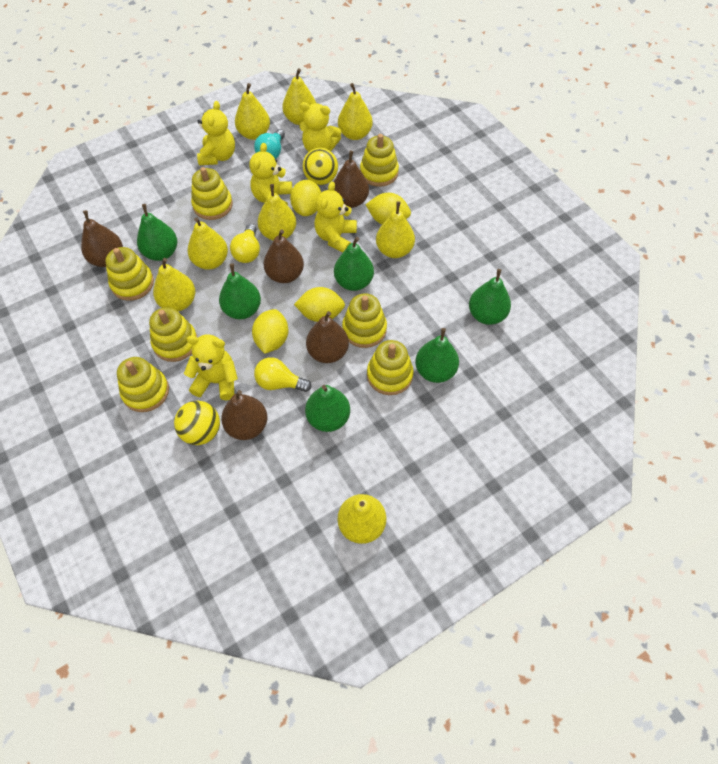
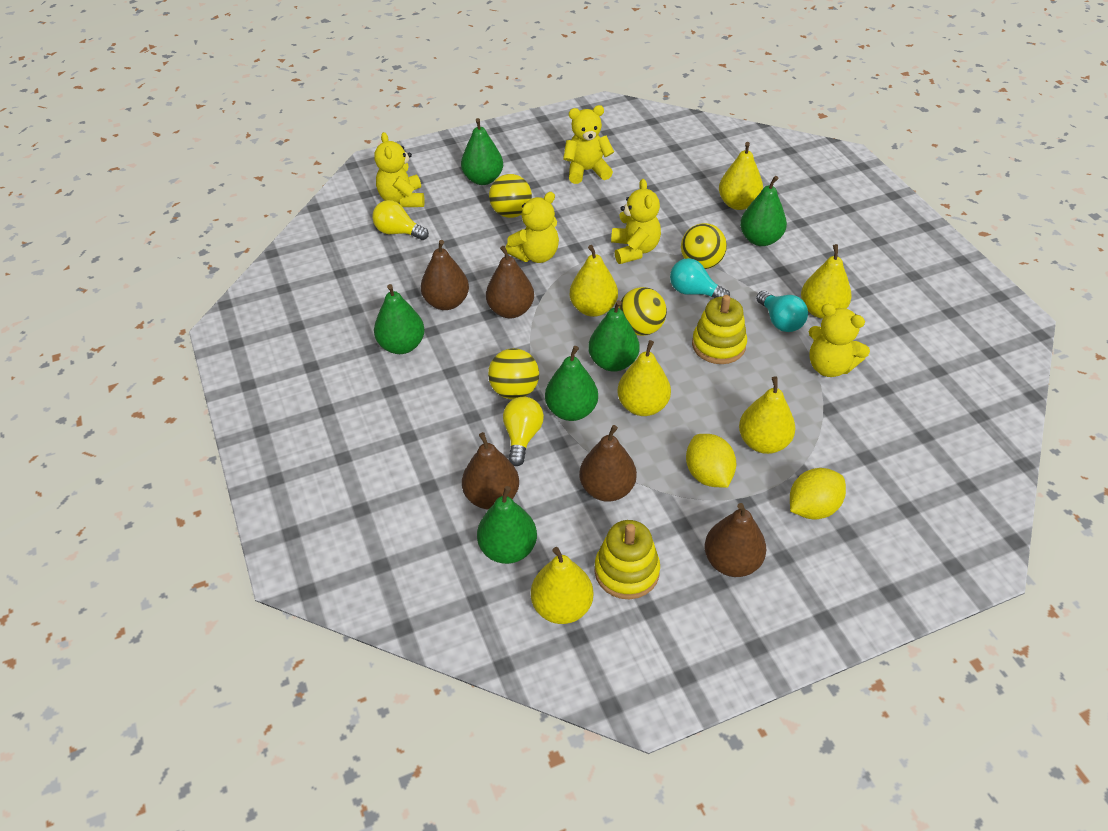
turquoise light bulb: [254,129,285,159] = 1 -> [670,258,730,298] [756,291,808,332] = 2
yellow ball: [174,401,220,445] [303,148,338,185] = 2 -> [488,348,539,400] [489,174,532,218] [619,287,667,336] [681,223,727,269] = 4
yellow lemon: [252,309,288,354] [290,180,321,216] [294,287,345,322] [366,193,411,224] = 4 -> [686,434,736,488] [790,468,846,520] = 2
yellow pear: [153,258,195,311] [187,217,228,270] [235,83,270,140] [258,184,296,240] [282,68,316,125] [338,83,373,140] [338,494,386,544] [376,201,415,258] = 8 -> [531,547,593,624] [570,245,618,317] [617,340,671,416] [719,142,763,210] [739,376,795,454] [801,244,852,319] = 6
yellow stacking toy: [105,247,154,301] [117,357,169,412] [149,307,198,362] [191,167,233,220] [342,293,387,348] [360,134,399,187] [367,340,414,395] = 7 -> [595,520,660,599] [692,295,747,364] = 2

